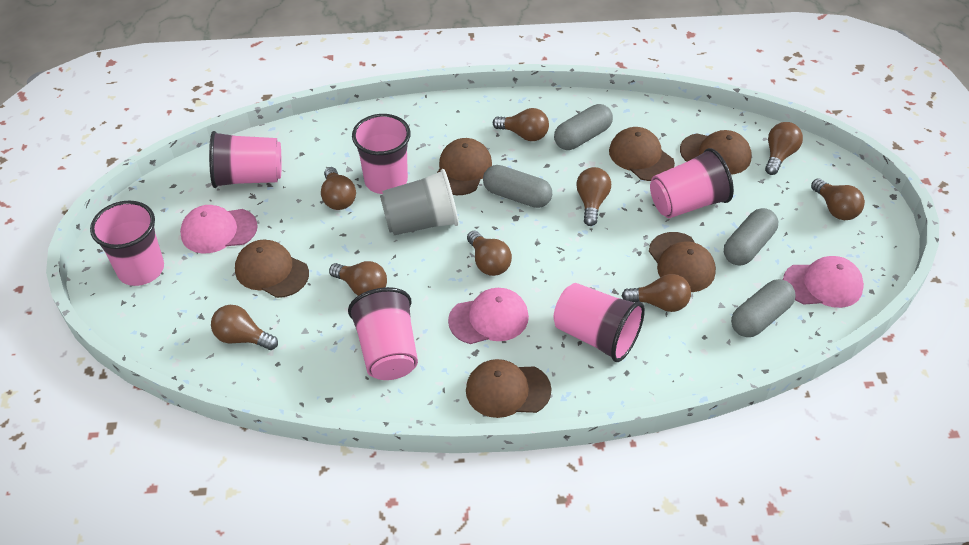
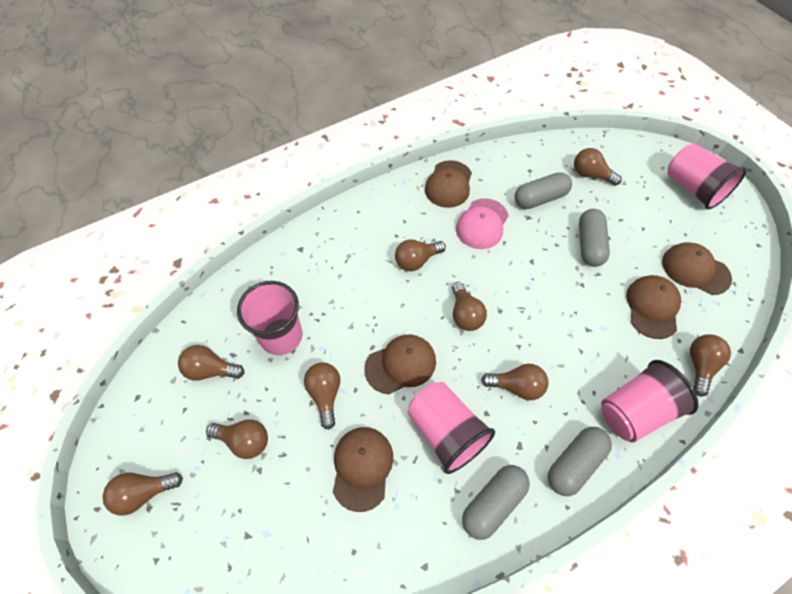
brown cap: [235,240,309,298] [437,138,492,195] [466,359,552,418] [609,127,675,181] [649,232,716,292] [680,130,752,175] = 6 -> [333,427,393,512] [364,334,436,394] [425,160,472,208] [626,275,681,339] [662,242,732,295] = 5
grey cup: [380,169,459,235] = 1 -> none = 0
pink cap: [180,205,258,253] [448,288,529,344] [783,256,864,308] = 3 -> [456,198,509,249] = 1
pink cup: [90,201,164,286] [209,131,281,188] [348,287,418,380] [352,114,411,194] [554,283,645,362] [650,148,734,218] = 6 -> [237,281,302,355] [407,382,495,474] [601,360,699,443] [667,143,747,210] = 4

